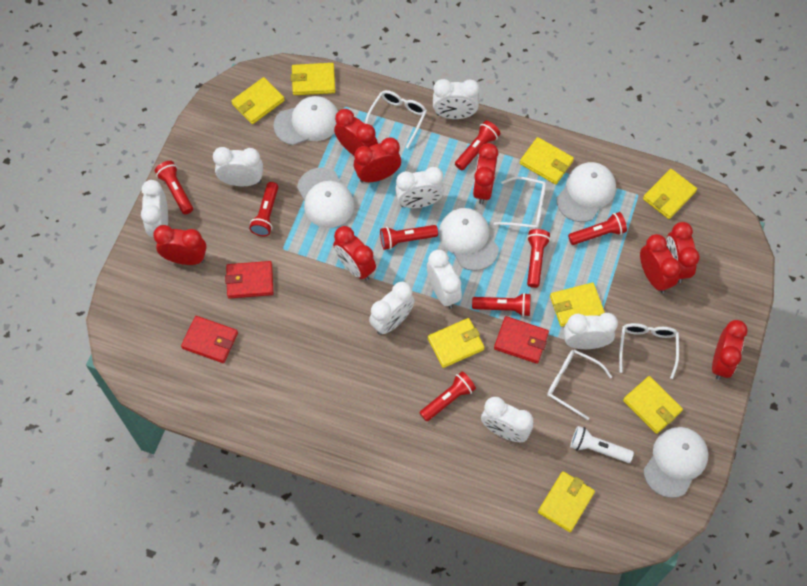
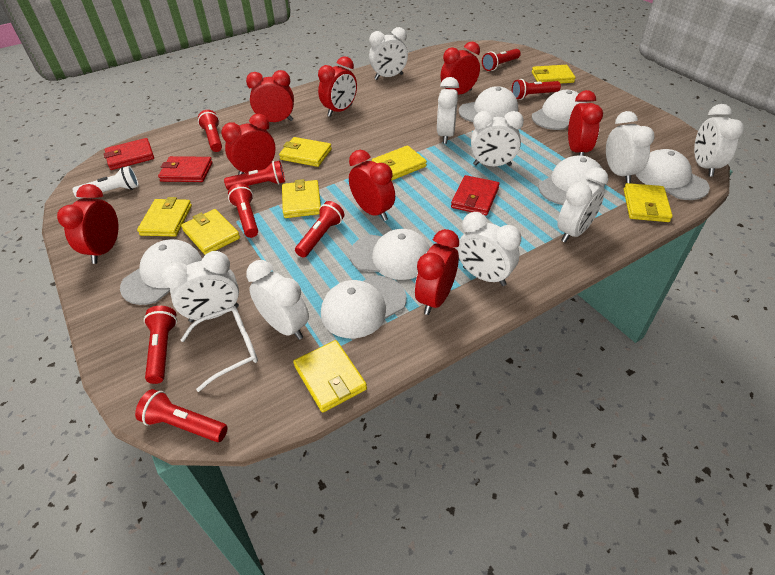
white cap: [274,96,338,145] [297,168,354,228] [439,208,499,271] [556,162,616,222] [644,427,708,498] = 5 -> [120,239,202,305] [321,276,406,338] [349,229,430,280] [459,86,518,122] [532,90,587,130] [538,155,605,205] [636,149,710,200] = 7
white clock: [141,180,168,237] [213,147,263,186] [369,282,415,335] [395,167,444,208] [427,250,462,309] [433,79,480,119] [481,397,533,442] [564,313,618,349] = 8 -> [162,251,239,322] [246,260,309,340] [369,27,408,80] [437,77,459,144] [457,212,521,286] [471,111,524,166] [557,167,609,243] [606,111,655,183] [694,104,744,177] = 9
white glasses: [365,90,427,148] [493,177,546,229] [547,349,612,420] [619,323,679,379] = 4 -> [181,306,258,392] = 1

